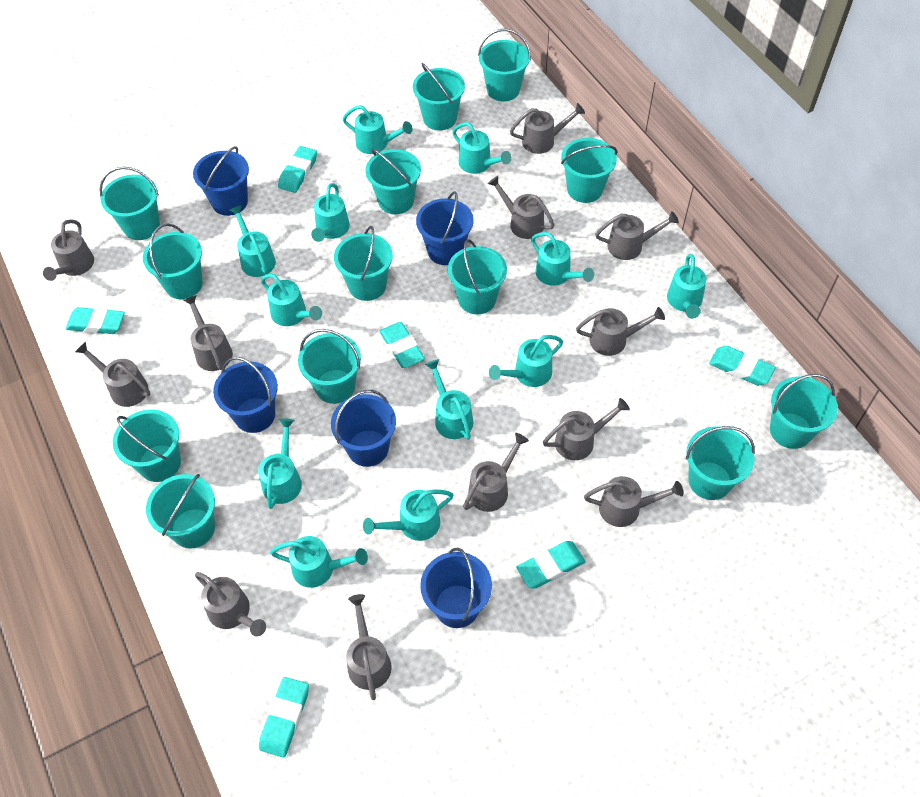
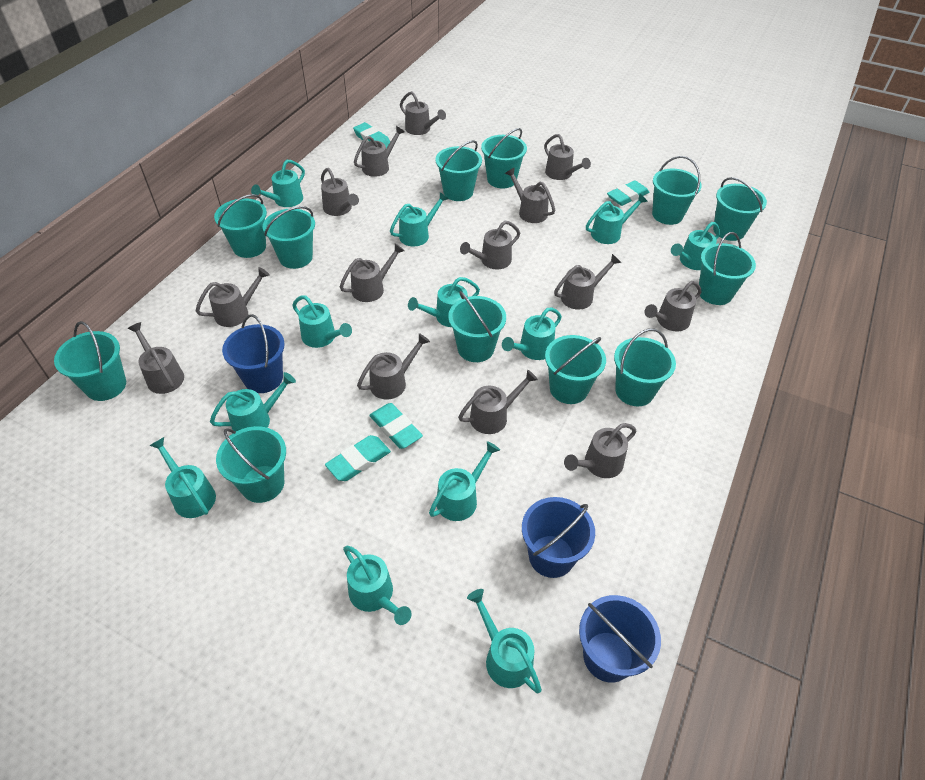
blue bucket: [193,146,249,216] [213,357,278,433] [331,390,396,467] [416,191,473,265] [420,548,492,628] = 5 -> [222,314,285,393] [522,497,595,578] [579,595,661,683] = 3
grey watering can: [43,219,94,281] [75,341,150,407] [183,295,233,371] [195,572,266,637] [346,594,392,700] [463,433,529,512] [488,176,555,239] [510,103,585,154] [543,398,630,460] [576,307,665,356] [584,476,684,527] [595,211,679,260] = 12 -> [128,322,184,394] [196,267,270,327] [321,168,359,216] [340,243,405,302] [354,126,405,177] [357,333,430,400] [400,91,446,135] [458,370,538,434] [460,221,520,269] [505,168,555,223] [544,134,591,180] [554,254,621,310] [564,423,637,478] [644,281,702,331] = 14
turquoise bucket: [99,167,160,240] [113,409,181,482] [143,224,203,299] [146,474,215,549] [298,329,361,404] [334,226,393,301] [366,149,421,214] [413,63,465,131] [448,239,507,314] [478,29,531,101] [561,138,617,203] [686,426,755,500] [770,374,838,449] = 13 -> [54,321,126,401] [214,194,267,258] [216,426,286,503] [263,206,315,269] [435,140,482,201] [448,291,506,362] [481,128,527,188] [545,335,606,404] [614,329,676,406] [652,156,702,225] [699,232,756,305] [713,177,767,241] = 12
turquoise eraser: [66,307,125,334] [259,677,309,758] [278,146,317,193] [379,322,425,368] [516,541,586,588] [709,346,776,386] = 6 -> [325,435,391,481] [353,122,390,148] [369,403,423,449] [607,180,649,206] = 4

